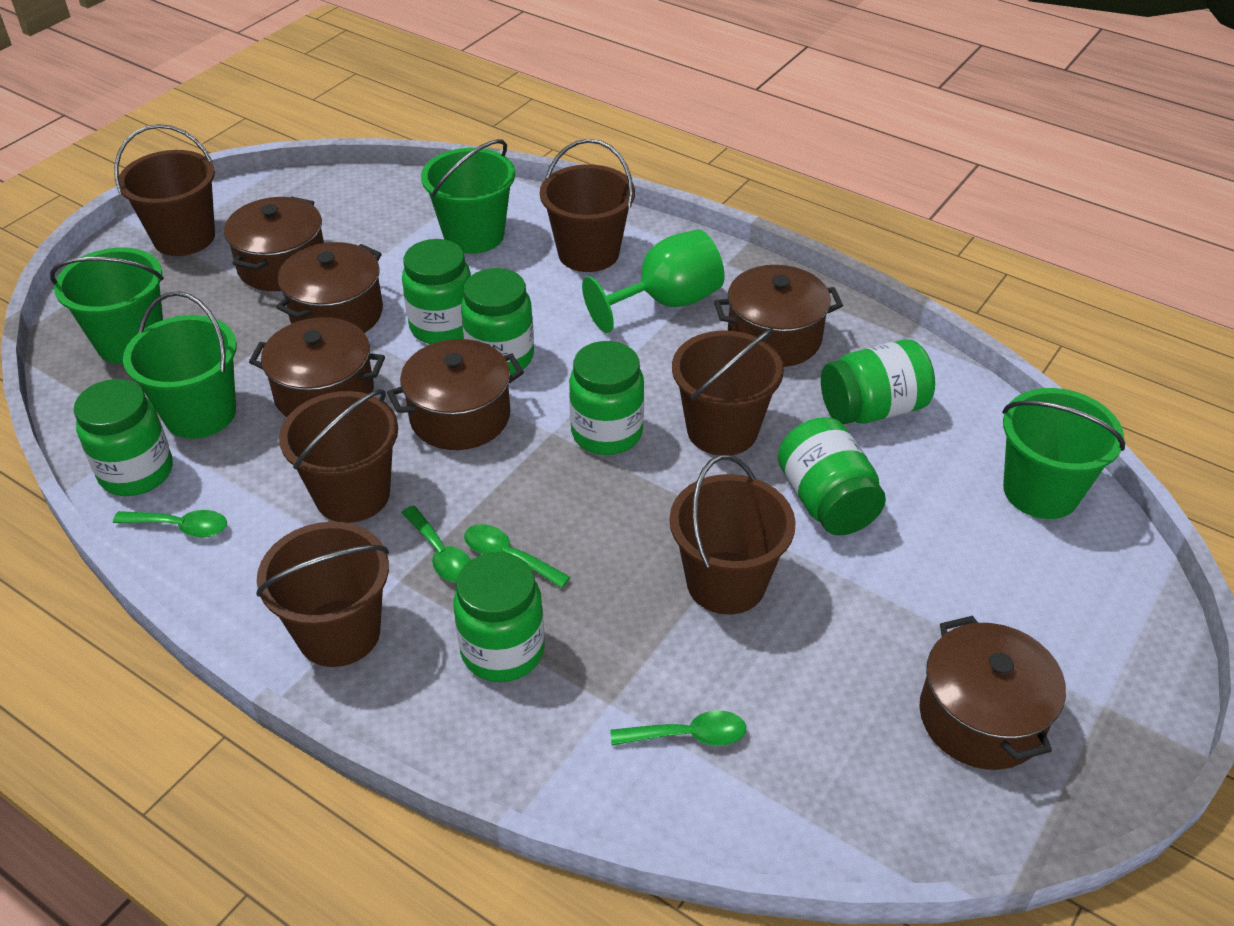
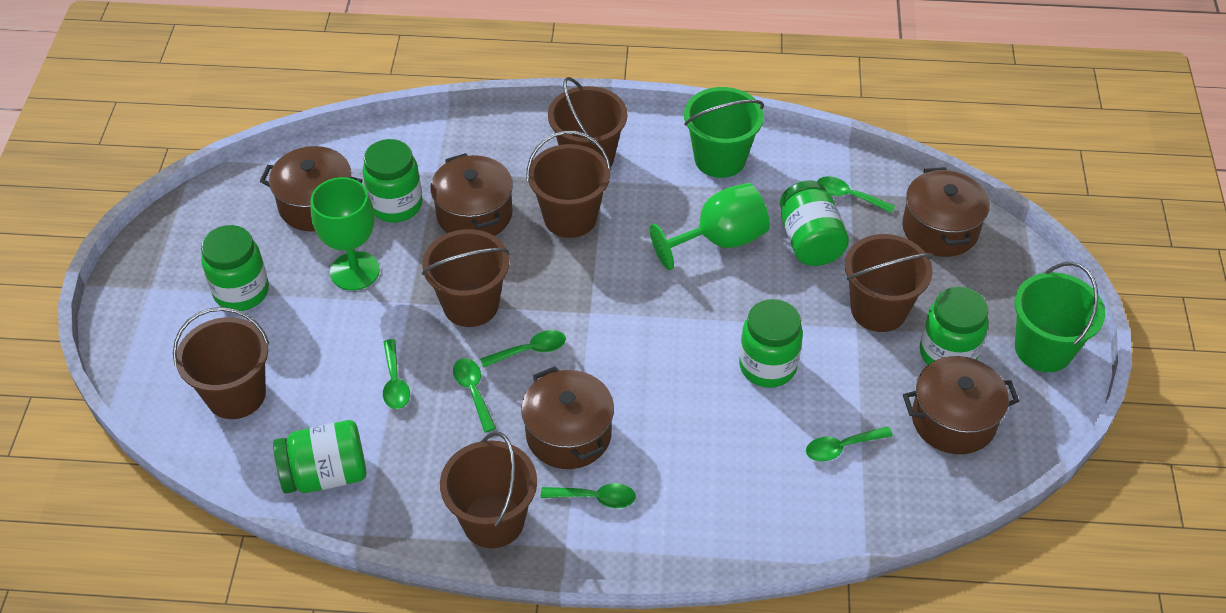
brown pot: [224,196,324,291] [249,317,385,417] [276,242,383,333] [387,339,524,450] [714,265,843,367] [919,616,1066,770] = 6 -> [260,146,363,232] [430,153,513,236] [521,366,614,469] [902,167,990,257] [903,356,1019,454] = 5
green bucket: [50,248,164,364] [123,291,237,439] [421,139,515,254] [1002,388,1125,519] = 4 -> [684,87,764,178] [1014,262,1105,372] = 2
green goblet: [582,229,724,333] = 1 -> [311,177,380,290] [650,183,770,270] = 2
green jar: [74,379,173,496] [402,239,471,344] [453,552,545,682] [461,268,534,375] [569,341,644,455] [778,417,886,535] [821,339,935,424] = 7 -> [201,225,269,311] [273,420,366,494] [363,139,422,222] [739,299,803,388] [780,181,849,266] [920,287,988,365] = 6
green spoon: [113,510,227,538] [402,506,471,582] [464,524,570,588] [611,710,746,746] = 4 -> [383,339,410,409] [453,358,496,433] [480,330,566,368] [541,483,636,508] [806,426,893,461] [817,176,895,213] = 6

